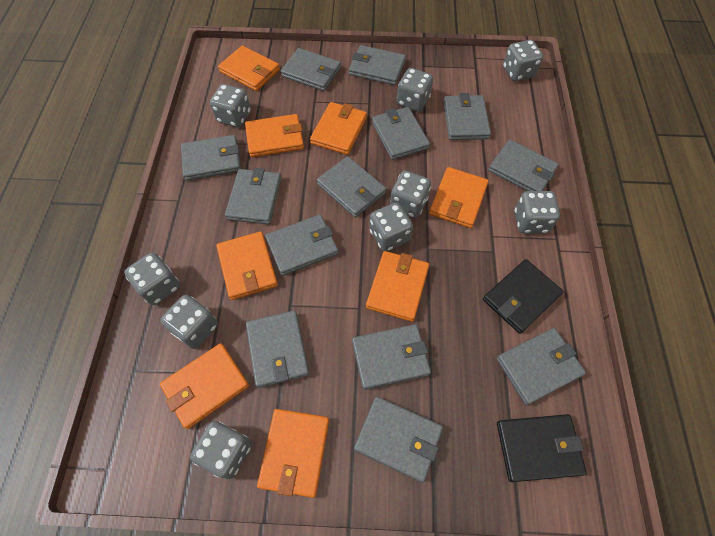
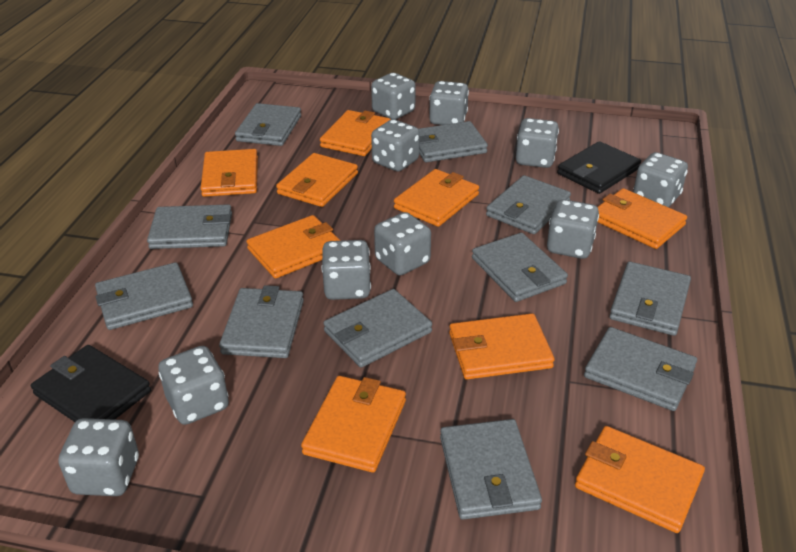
grey dice: [124,252,180,305] [160,295,218,349] [190,421,252,479] [210,84,251,127] [369,202,413,252] [390,171,431,218] [397,68,433,112] [503,40,543,81] [515,191,560,233] = 9 -> [58,418,139,496] [159,346,229,425] [321,240,371,300] [371,73,416,120] [371,119,420,171] [374,212,431,275] [429,81,469,125] [516,118,559,168] [547,199,599,259] [633,152,688,207] = 10
grey wallet: [181,135,241,181] [225,168,281,224] [246,311,309,388] [265,215,338,276] [280,48,341,91] [317,156,387,218] [349,45,406,85] [352,324,431,390] [354,396,443,483] [372,107,430,160] [443,93,491,140] [488,140,559,191] [497,328,586,405] = 13 -> [95,262,193,330] [147,204,232,249] [219,285,304,358] [235,103,301,146] [323,289,432,367] [419,121,488,162] [440,419,542,520] [472,233,568,302] [486,175,571,234] [584,327,697,411] [610,262,691,336] = 11
orange wallet: [160,343,249,429] [216,231,278,300] [218,45,280,91] [245,114,304,157] [257,409,329,498] [310,102,367,155] [366,251,429,322] [429,167,489,228] = 8 -> [200,149,258,197] [246,215,341,278] [276,153,358,207] [301,376,406,473] [320,110,391,156] [394,169,479,227] [449,313,555,379] [575,426,705,533] [598,188,687,249] = 9

